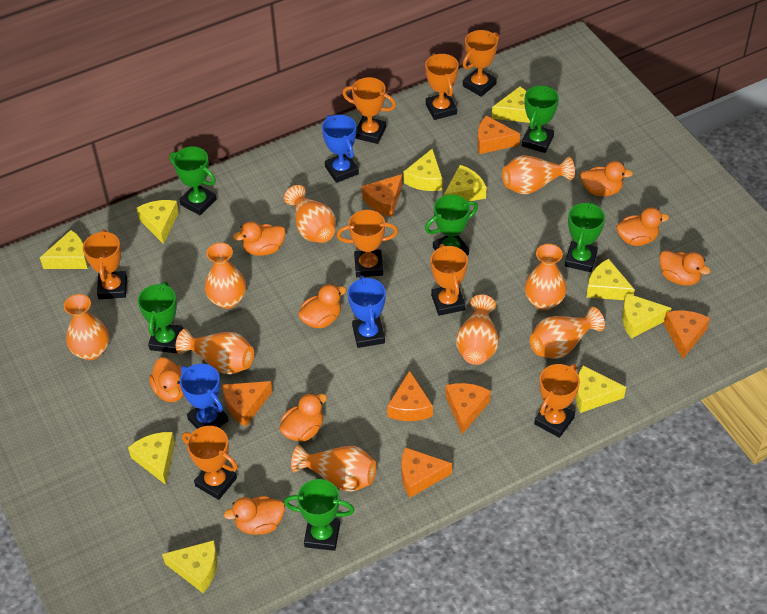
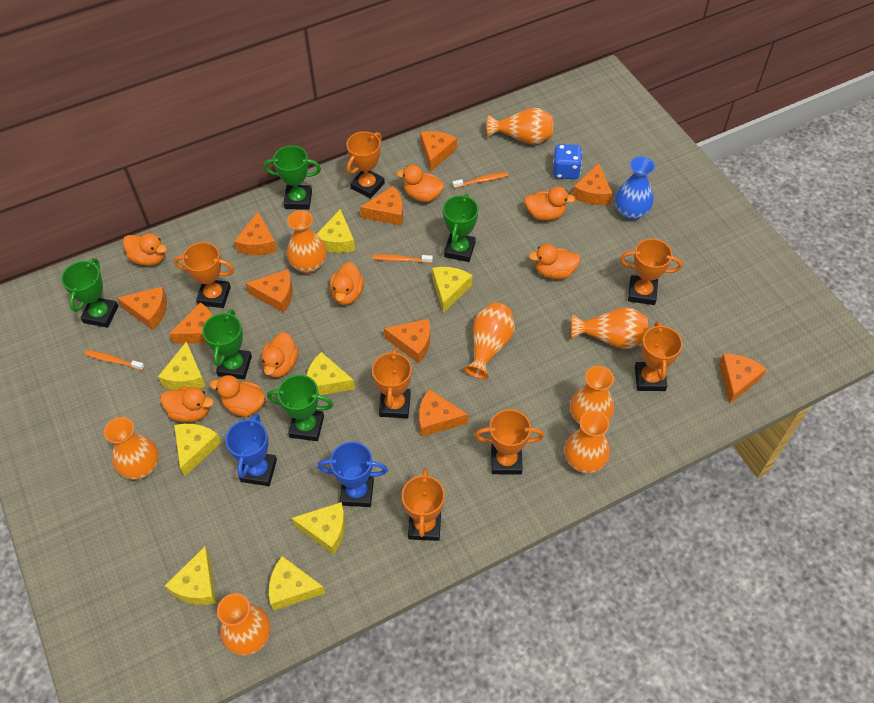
blue dice: none = 0 -> [553,144,582,179] = 1
blue trophy: [180,364,228,429] [322,115,359,183] [348,276,386,348] = 3 -> [225,414,277,486] [318,442,388,507] = 2
blue vase: none = 0 -> [615,157,655,220] = 1
green trophy: [138,281,183,353] [169,146,216,215] [284,479,354,551] [425,195,478,255] [522,85,559,153] [565,201,605,272] = 6 -> [61,258,118,328] [202,309,252,380] [264,145,321,210] [267,375,333,441] [443,194,479,262] = 5
orange cheese: [222,381,272,427] [362,174,402,217] [387,370,433,421] [401,447,452,497] [445,383,491,434] [477,115,520,154] [664,310,710,359] = 7 -> [117,287,167,330] [170,302,213,344] [234,212,277,255] [245,269,293,313] [360,186,403,226] [384,319,430,363] [419,389,468,437] [421,131,457,172] [572,163,613,205] [719,354,767,404] = 10
orange toothbrush: none = 0 -> [84,350,145,370] [372,254,433,263] [453,172,508,188] = 3
orange trophy: [83,229,127,299] [182,426,238,500] [337,210,398,277] [342,77,396,144] [425,53,459,120] [430,244,468,316] [463,30,499,97] [534,364,580,438] = 8 -> [174,242,234,308] [346,131,385,199] [372,348,412,418] [402,468,445,541] [475,409,544,475] [620,239,682,305] [635,321,683,391] = 7
orange vase: [64,294,109,360] [176,329,254,374] [205,243,246,309] [284,185,336,243] [291,445,376,491] [456,295,499,365] [502,155,575,194] [525,244,567,310] [530,307,605,359] = 9 -> [104,417,159,479] [217,593,271,656] [287,210,326,274] [464,303,515,379] [487,108,554,145] [565,410,610,473] [570,366,614,424] [571,307,648,349] = 8
yellow cheese: [40,230,88,269] [128,432,175,485] [136,200,179,244] [162,540,217,593] [404,149,442,191] [444,165,487,202] [492,86,530,123] [575,365,626,413] [586,259,635,300] [622,293,671,339] = 10 -> [158,341,206,390] [165,547,216,605] [174,424,221,477] [269,556,325,611] [291,502,345,555] [307,352,355,395] [317,209,355,253] [432,267,473,313] = 8

